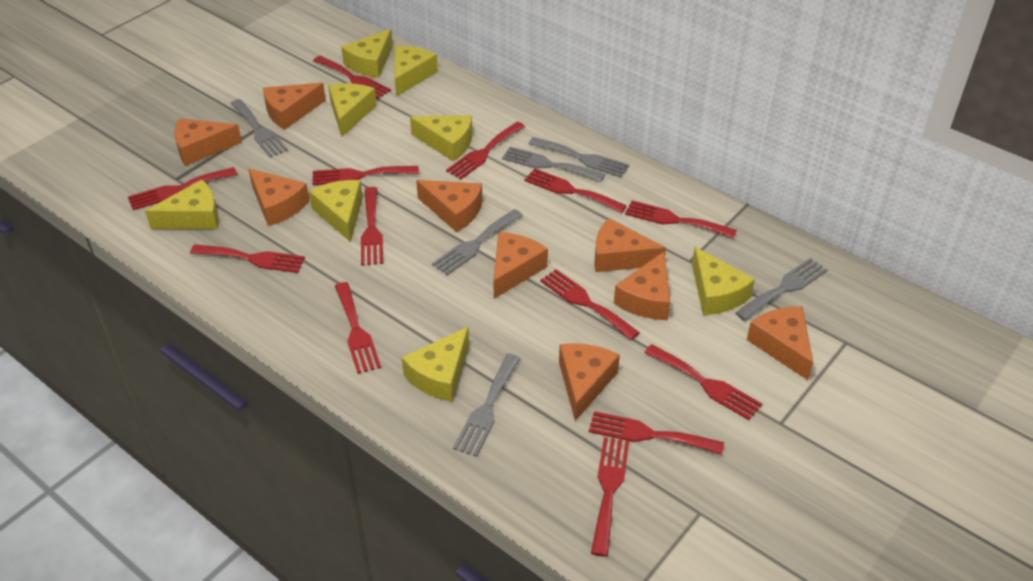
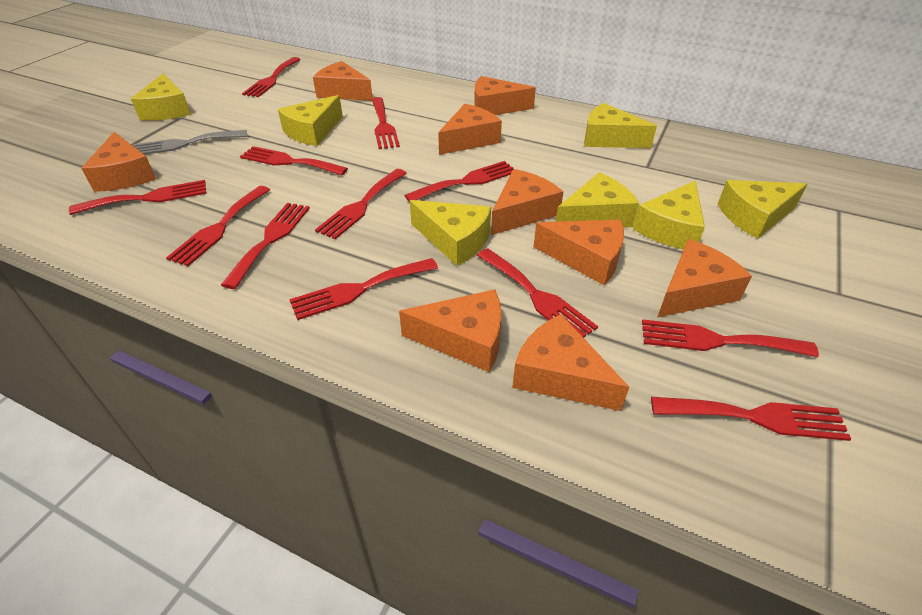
grey fork: [230,99,288,157] [432,209,523,275] [453,353,520,457] [502,147,605,182] [529,137,629,178] [735,258,828,321] = 6 -> [133,130,247,155] = 1
red fork: [128,167,237,210] [190,244,305,273] [312,166,419,185] [313,56,391,99] [335,282,381,374] [361,187,383,265] [446,122,525,179] [524,168,627,213] [540,269,640,340] [589,411,724,455] [591,437,629,557] [625,200,737,239] [644,344,762,420] = 13 -> [69,180,207,215] [166,186,270,266] [221,203,310,289] [240,146,348,176] [242,57,301,97] [289,258,438,320] [315,169,407,239] [372,97,400,149] [404,161,513,202] [477,248,598,338] [642,319,819,357] [651,397,851,441] = 12
yellow cheese: [145,180,219,229] [309,180,363,242] [328,83,377,137] [341,29,393,78] [395,46,438,97] [402,327,469,402] [410,115,472,162] [692,247,755,315] = 8 -> [131,74,191,121] [278,95,343,146] [410,200,491,266] [556,172,639,228] [584,103,657,148] [633,181,705,249] [718,180,807,239] = 7

